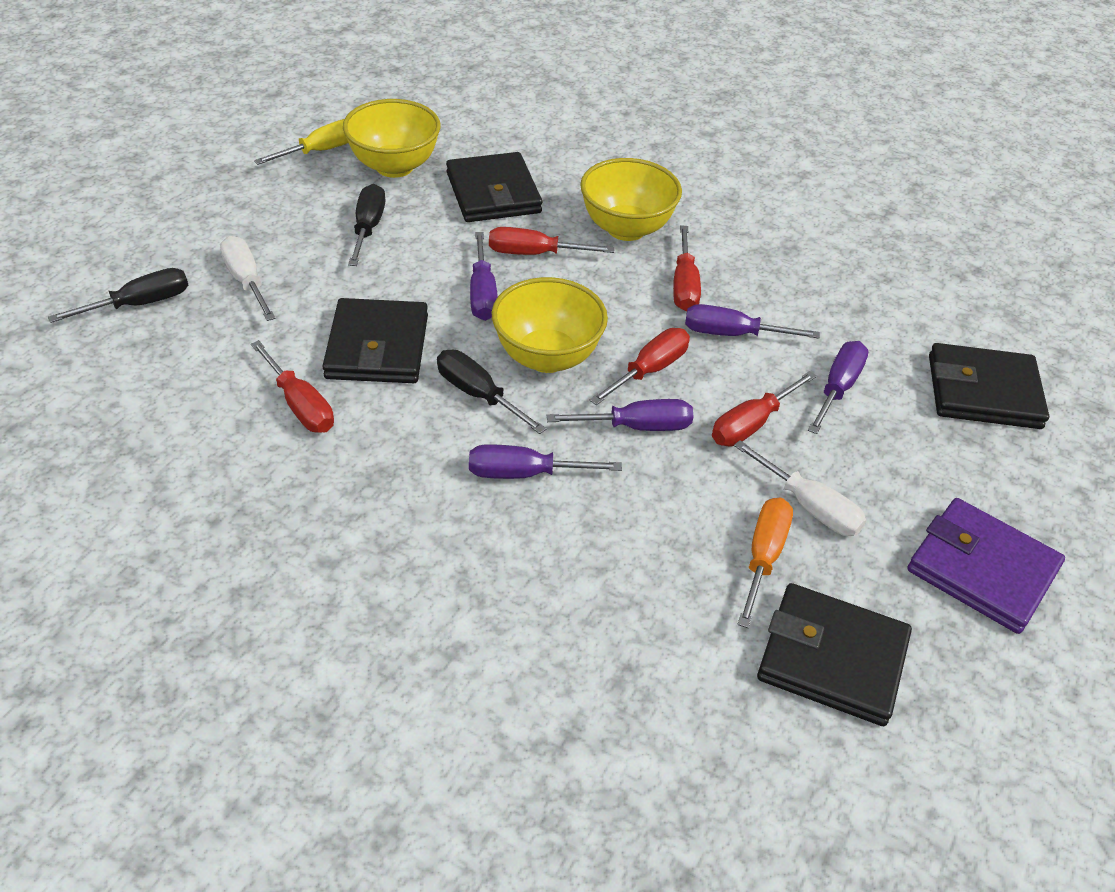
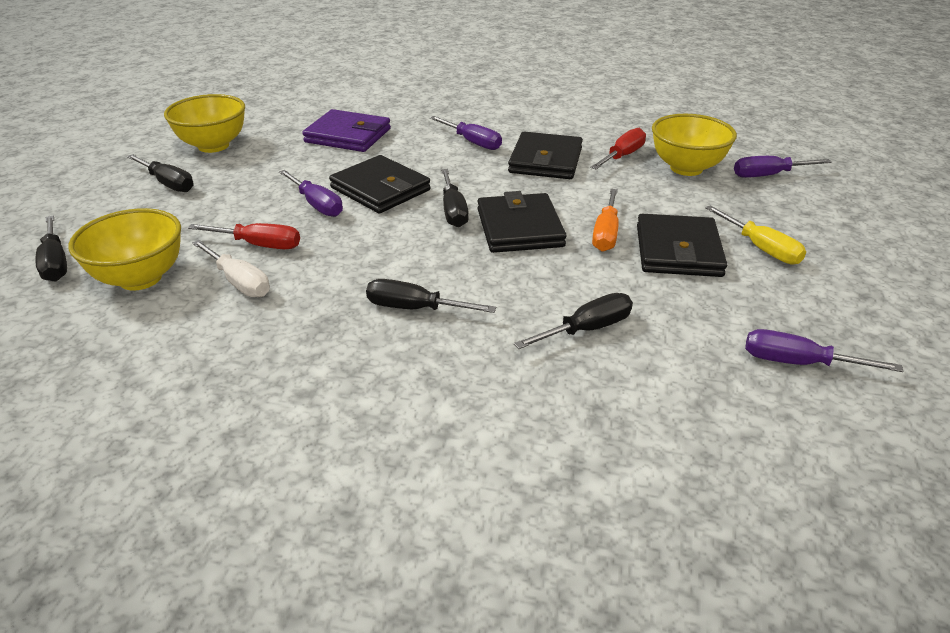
black screwdriver: [48,268,188,323] [348,184,385,266] [437,350,547,434] = 3 -> [35,215,67,281] [127,154,194,192] [366,279,496,313] [441,169,469,227] [514,293,633,349] = 5
purple screwdriver: [469,444,622,479] [470,232,498,321] [547,399,693,431] [685,304,820,339] [808,341,869,434] = 5 -> [279,170,343,217] [430,116,502,150] [734,156,832,178] [745,329,903,372] = 4
red screwdriver: [251,340,334,433] [489,227,614,255] [589,328,690,405] [673,225,701,311] [712,371,817,446] = 5 -> [188,223,300,249] [590,128,646,169] = 2
white screwdriver: [220,236,276,321] [734,440,866,536] = 2 -> [192,240,270,297] = 1

